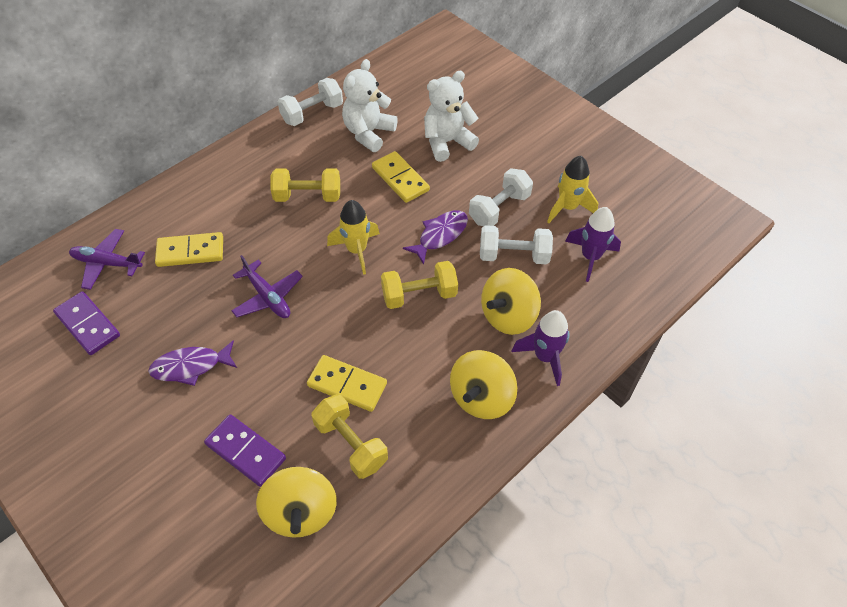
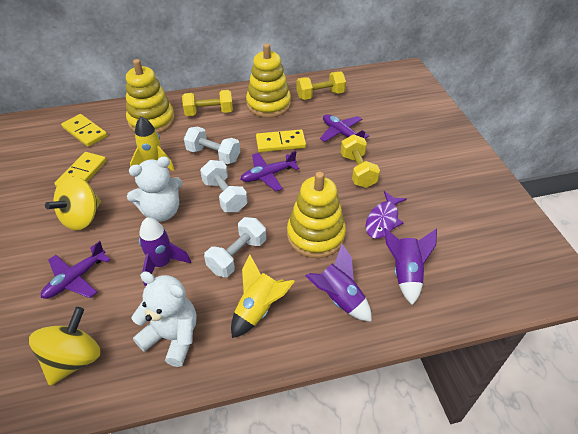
purple domino: [53,291,120,355] [204,414,286,487] = 2 -> none = 0
purple fish: [148,340,237,386] [403,210,468,265] = 2 -> [366,191,407,239] = 1
purple plane: [69,229,145,290] [231,255,303,318] = 2 -> [41,241,111,299] [241,151,299,191] [320,114,369,142] = 3
purple rocket: [511,310,570,386] [565,207,621,282] = 2 -> [139,217,191,286] [306,244,372,322] [384,228,437,305] = 3
yellow spinning top: [256,467,337,538] [450,350,517,419] [481,268,541,335] = 3 -> [29,307,101,386] [45,176,101,230] = 2
yellow stacking toy: none = 0 -> [126,59,175,133] [246,43,291,118] [287,172,346,258] = 3

